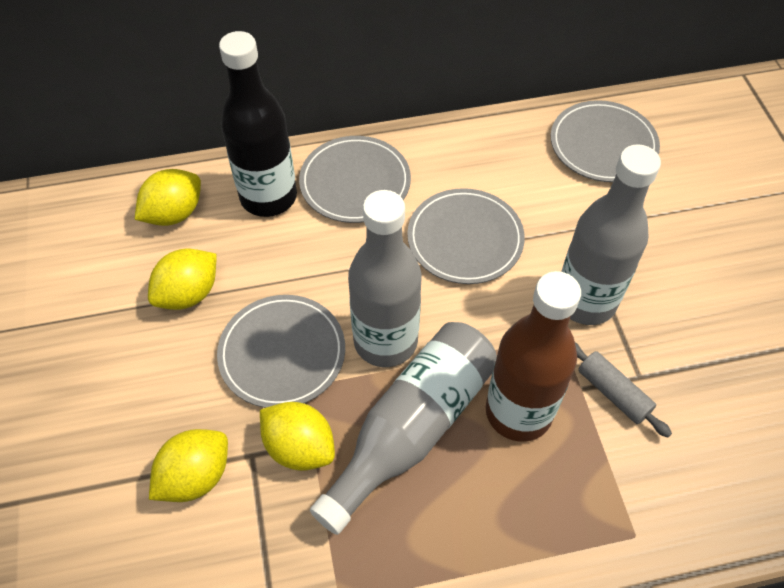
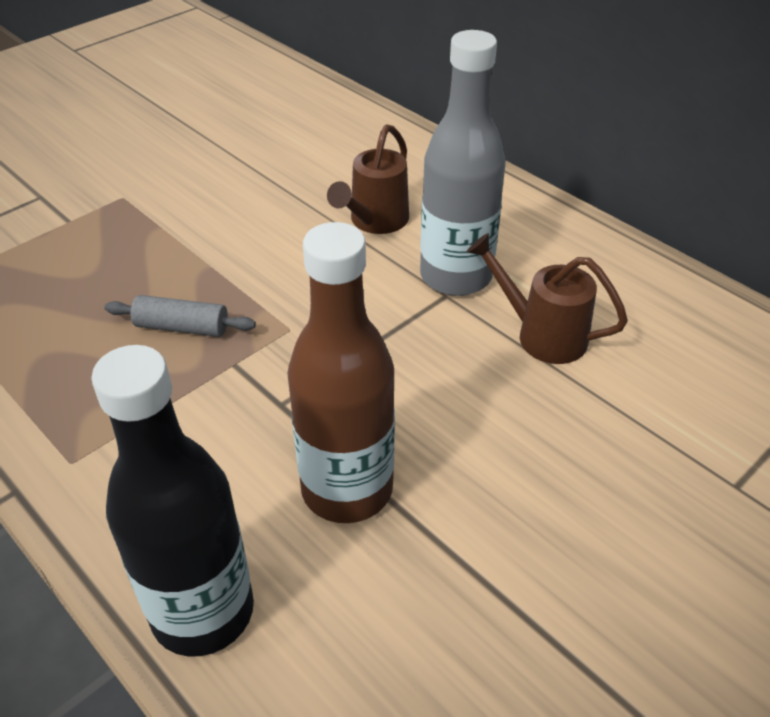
brown watering can: none = 0 -> [327,124,409,234] [467,233,628,364] = 2
grey bottle: [310,322,497,535] [348,190,421,367] [561,144,661,325] = 3 -> [420,30,506,296] = 1
grey plate: [217,295,345,408] [299,136,411,223] [407,188,525,284] [551,100,660,182] = 4 -> none = 0
yellow lemon: [135,169,201,226] [148,249,217,310] [149,429,228,502] [260,402,335,471] = 4 -> none = 0

